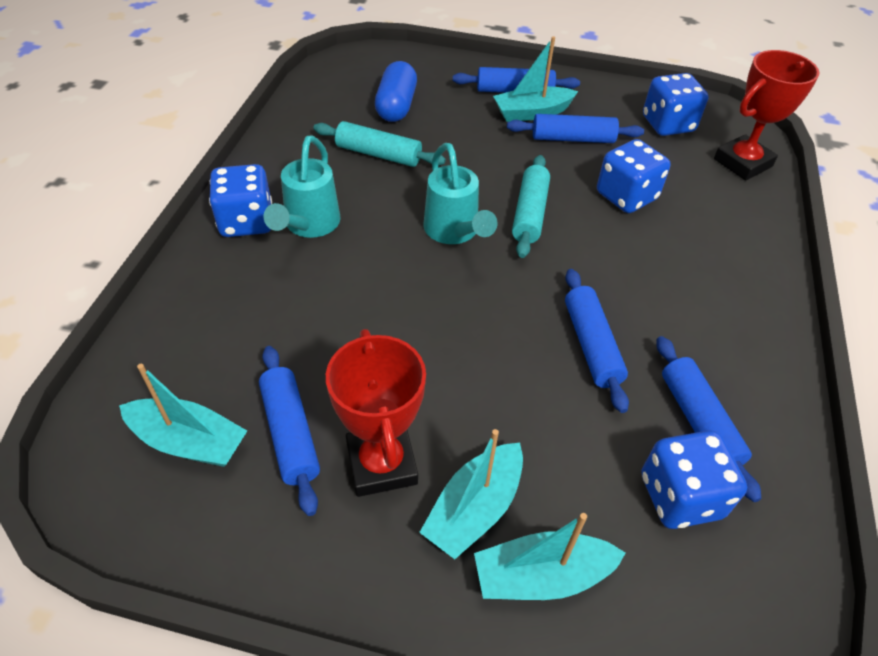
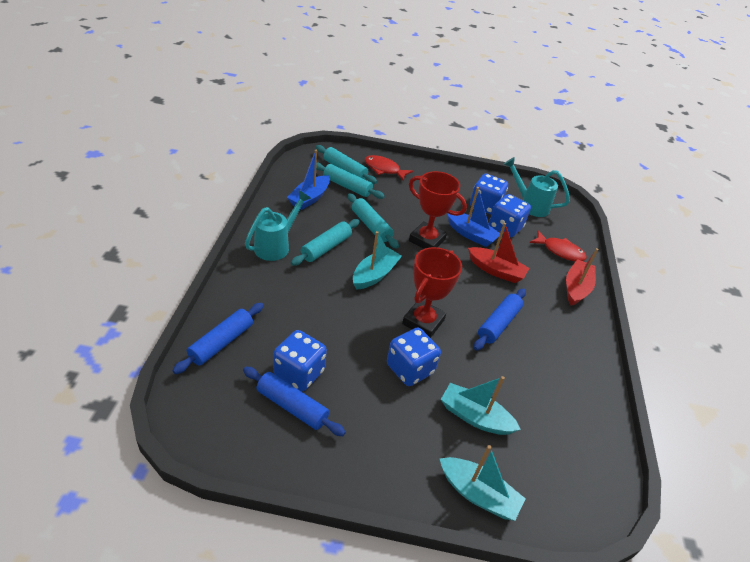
blue boat: none = 0 -> [287,150,330,210] [447,187,500,247] = 2
blue capsule: [375,61,417,122] = 1 -> none = 0
blue rolling pin: [259,346,320,516] [453,67,580,93] [507,114,644,143] [565,269,629,413] [656,336,761,502] = 5 -> [173,303,264,374] [243,367,346,436] [474,289,526,351] = 3
red boat: none = 0 -> [468,223,529,283] [566,248,599,306] = 2
red fish: none = 0 -> [364,155,413,181] [530,230,587,261] = 2
turquoise boat: [119,364,247,467] [419,429,523,559] [474,513,626,600] [493,36,578,122] = 4 -> [353,231,402,290] [440,445,525,521] [441,376,521,435] = 3
turquoise rolling pin: [313,121,446,167] [512,155,550,258] = 2 -> [291,219,360,266] [316,145,377,184] [316,162,385,199] [348,193,399,249] = 4

